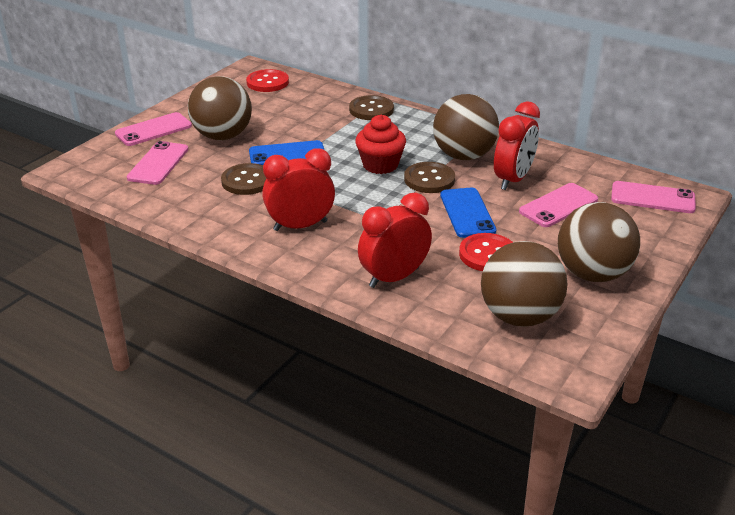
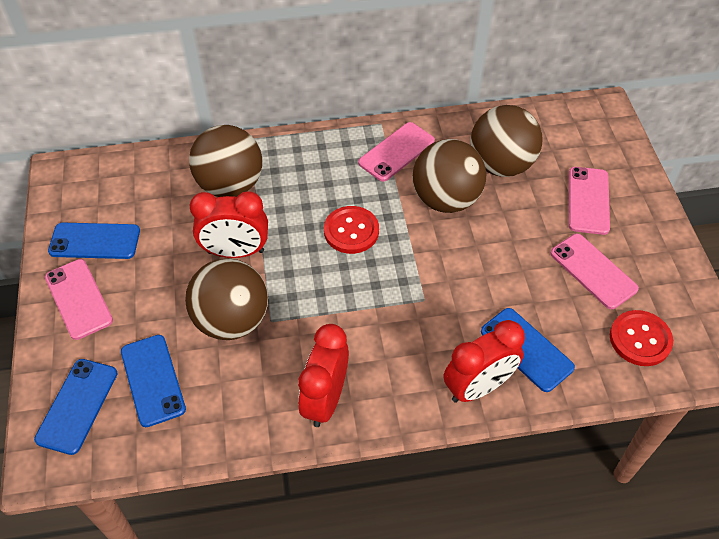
blue phone: [249,140,324,165] [440,188,496,238] = 2 -> [34,359,117,455] [48,223,140,259] [121,335,186,427] [481,308,575,392] = 4
brown button: [221,163,266,195] [349,95,394,120] [404,162,455,193] = 3 -> none = 0
red cupcake: [355,115,406,174] = 1 -> none = 0

